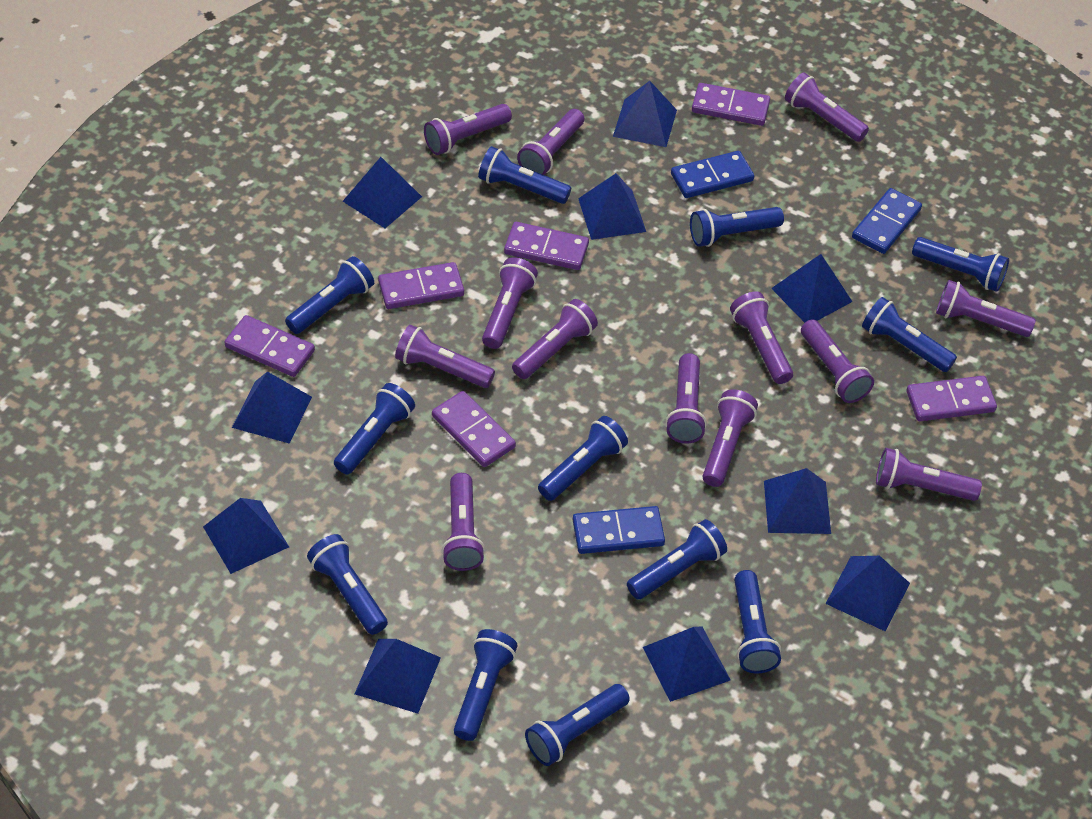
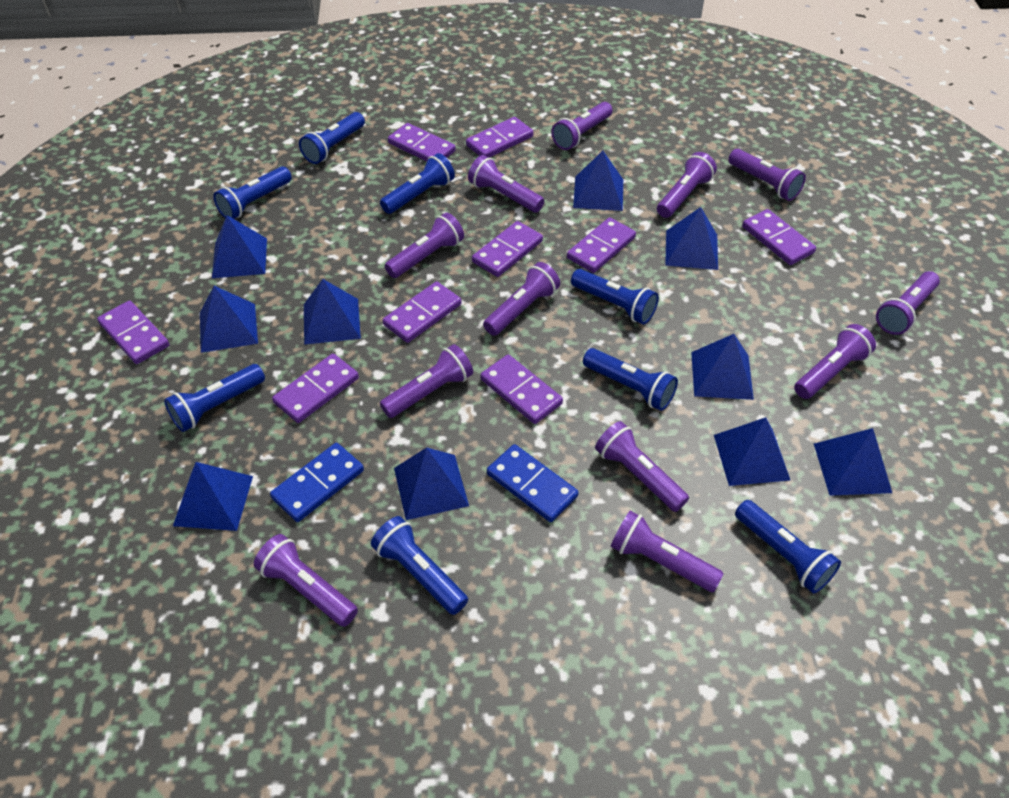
blue domino: [573,506,665,554] [671,151,754,198] [852,188,922,254] = 3 -> [270,443,364,522] [487,444,579,522] = 2
blue flashlight: [285,256,374,334] [307,534,388,635] [334,383,415,475] [454,629,518,741] [478,146,571,204] [525,684,630,766] [538,416,628,501] [627,519,727,600] [690,207,784,247] [734,570,781,673] [862,297,957,372] [912,237,1009,292] = 12 -> [164,364,265,432] [213,166,292,219] [299,112,365,164] [371,516,468,615] [380,153,455,214] [571,269,659,324] [583,348,678,411] [735,500,841,593] = 8
purple domino: [224,315,315,377] [378,262,464,309] [432,391,516,467] [504,222,589,270] [692,83,770,126] [906,376,997,421] = 6 -> [97,301,169,364] [272,354,359,423] [383,281,461,343] [388,123,456,161] [466,117,533,158] [472,221,543,277] [480,354,563,424] [567,217,636,273] [742,209,816,265] = 9
purple flashlight: [395,325,495,388] [424,104,512,155] [442,473,485,571] [482,257,538,349] [512,299,598,379] [517,109,584,175] [666,353,707,444] [703,389,758,487] [730,292,793,384] [785,73,869,142] [801,319,874,403] [876,448,982,501] [936,280,1036,337] = 13 -> [254,534,358,627] [380,344,473,418] [385,212,464,278] [468,155,544,213] [483,262,560,336] [551,102,612,150] [595,421,689,512] [611,511,724,592] [657,152,717,218] [729,149,806,201] [794,324,876,399] [876,271,940,335] = 12

